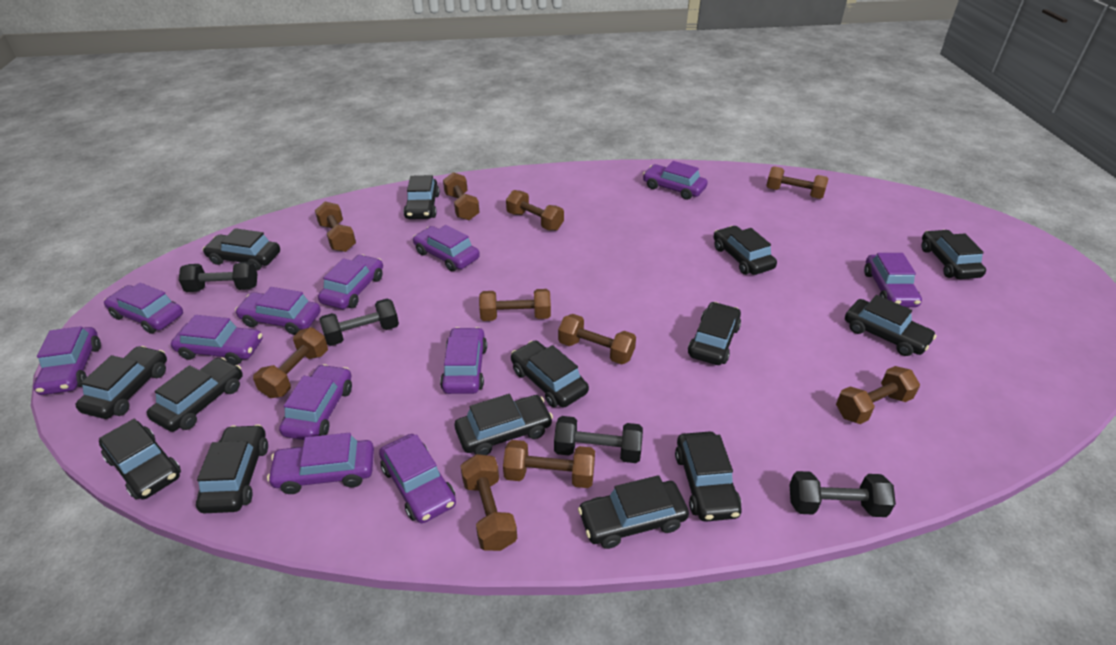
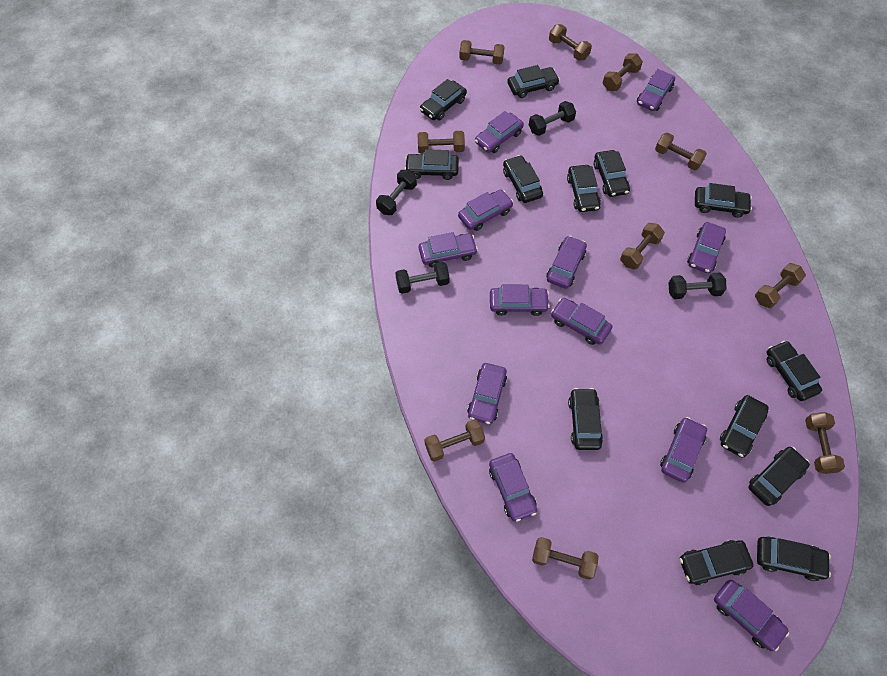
black car: [75,346,167,419] [99,419,181,500] [146,358,243,432] [196,424,268,513] [203,228,280,271] [403,175,440,219] [455,394,553,455] [511,340,589,408] [578,475,689,549] [675,432,742,522] [688,302,741,365] [714,226,777,275] [845,295,936,356] [922,230,986,279] = 14 -> [405,149,459,180] [420,79,467,121] [503,155,543,203] [507,65,560,98] [567,165,601,212] [568,388,603,450] [594,150,630,197] [680,540,754,585] [695,183,752,218] [720,395,769,458] [748,447,810,506] [757,536,831,581] [766,341,822,401] = 13

